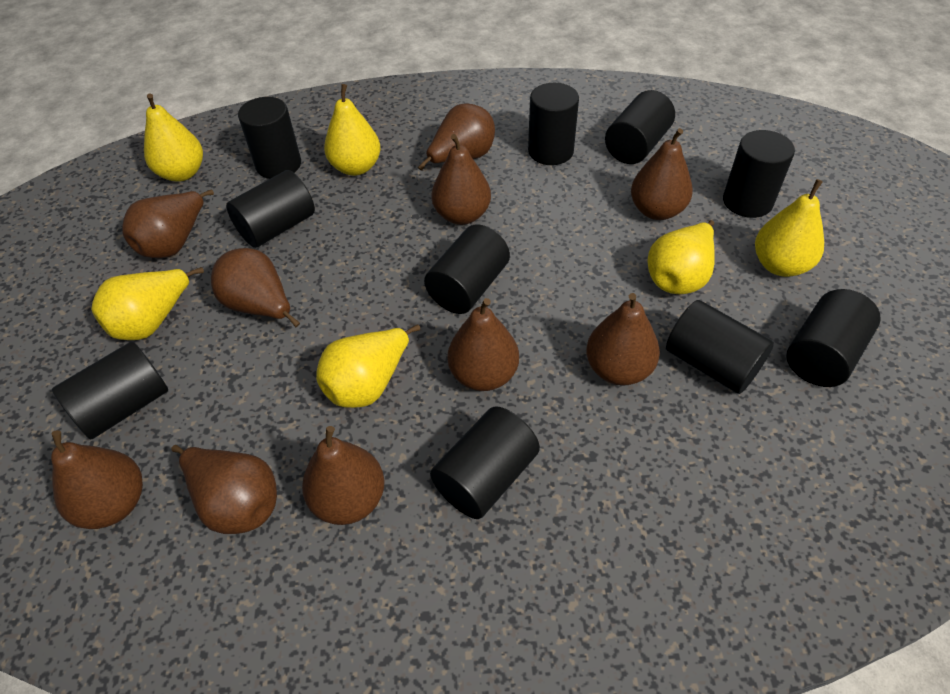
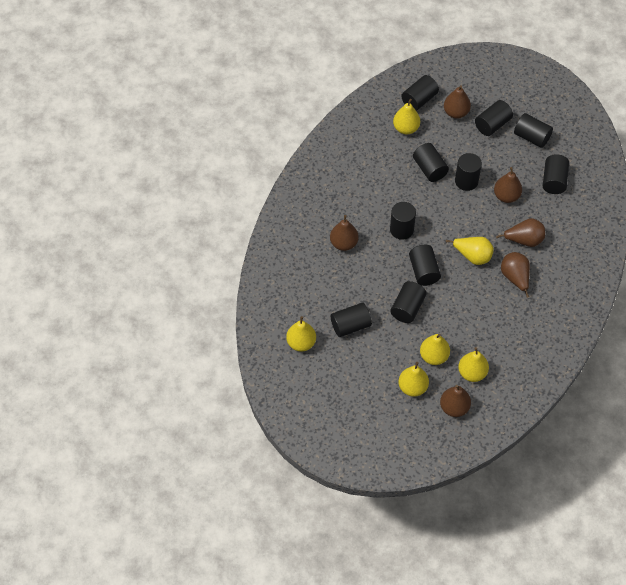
brown pear: [51,430,143,529] [122,190,214,258] [171,445,277,534] [211,248,300,328] [302,426,385,525] [418,103,495,171] [431,134,491,225] [447,298,519,391] [586,293,660,386] [631,128,693,220] = 10 -> [330,215,359,251] [440,385,471,417] [444,85,471,119] [494,167,522,203] [496,218,545,247] [501,252,530,298] = 6

